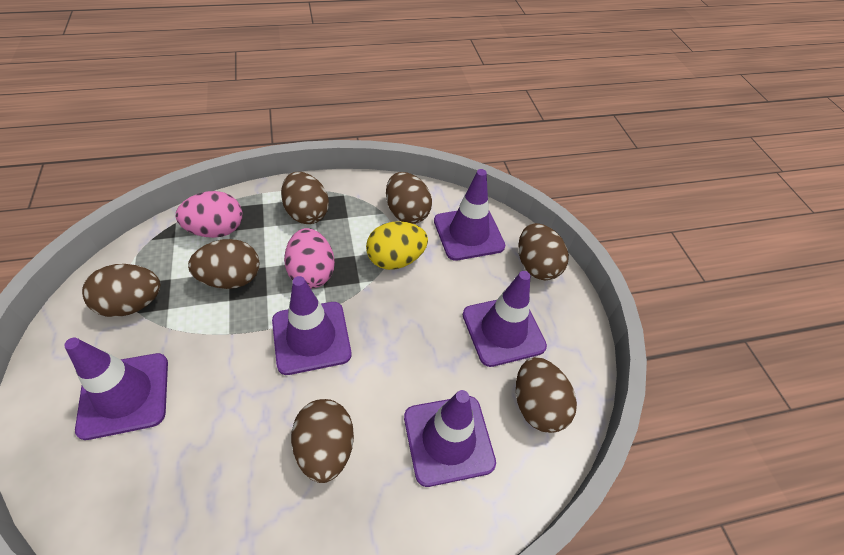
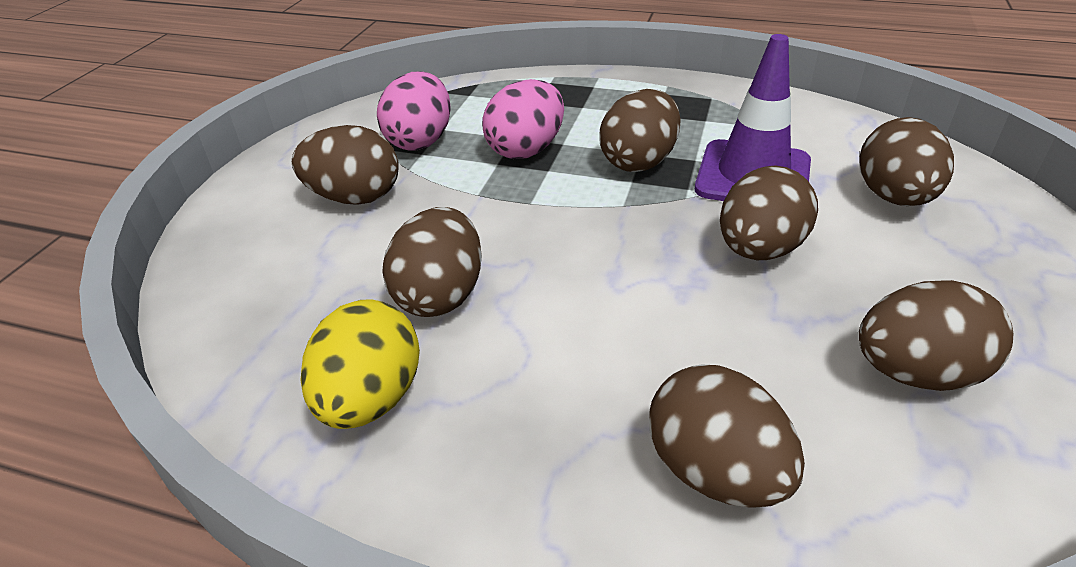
purple traffic cone: [64,338,168,440] [272,276,352,375] [404,390,496,487] [434,169,505,261] [463,271,547,367] = 5 -> [695,34,811,201] = 1

